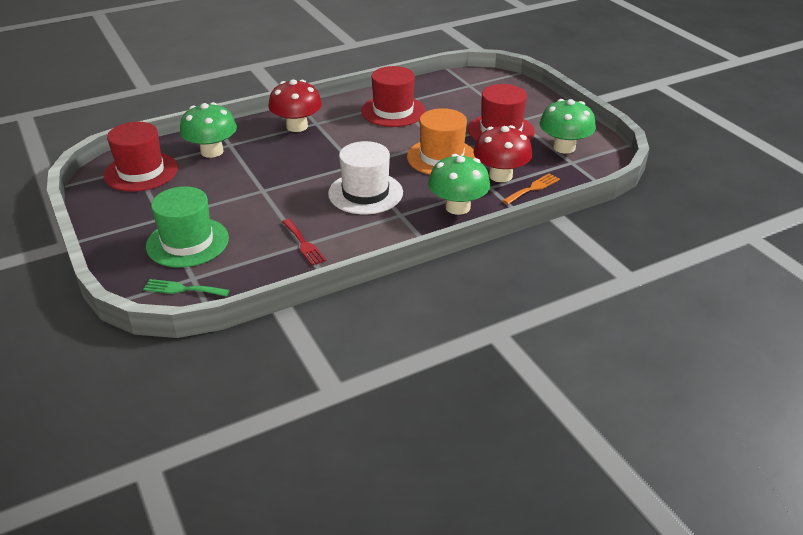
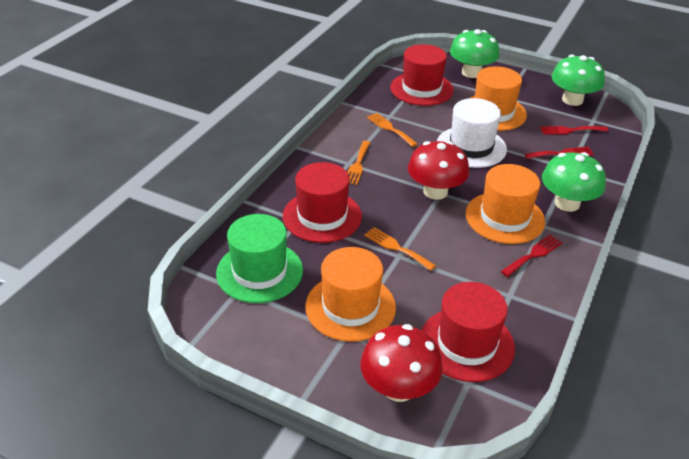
green fork: [143,279,230,297] = 1 -> none = 0
orange fork: [502,173,560,204] = 1 -> [347,141,370,185] [364,227,436,271] [367,113,417,147] = 3
orange hat: [407,108,476,175] = 1 -> [305,247,396,342] [465,164,545,244] [468,66,527,131] = 3
red fork: [282,219,326,266] = 1 -> [501,235,563,277] [525,147,594,159] [540,126,608,135] = 3

